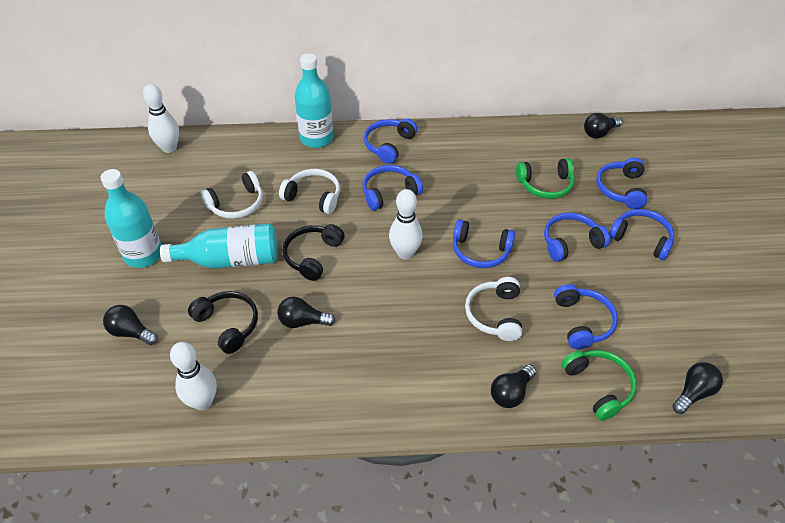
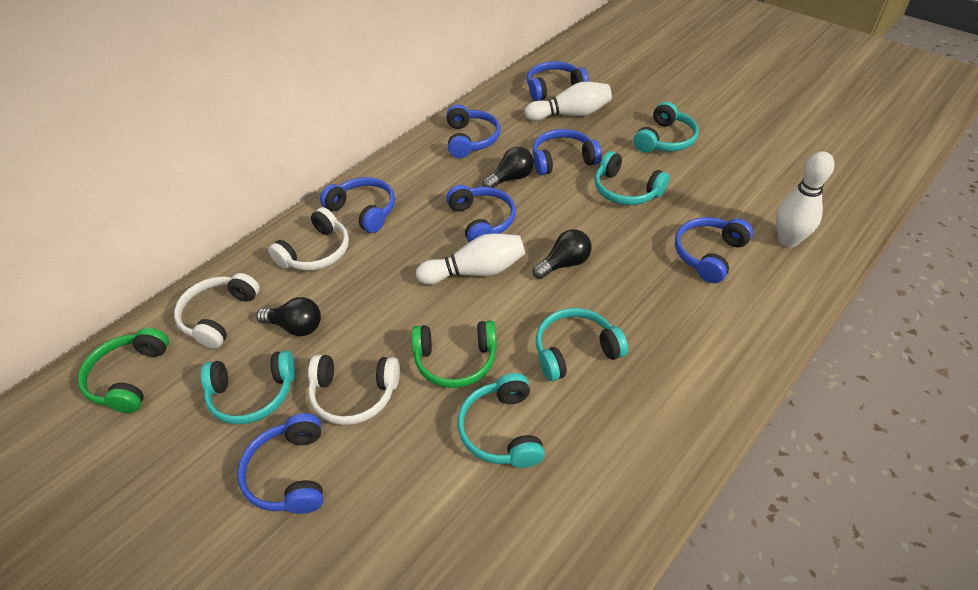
black headphones: [188,291,258,354] [283,224,345,281] = 2 -> none = 0
black light bulb: [103,305,158,345] [277,297,335,328] [491,364,536,408] [584,113,622,139] [672,362,723,414] = 5 -> [256,297,321,336] [482,147,534,188] [533,229,592,279] = 3
turquoise bottle: [101,169,161,268] [160,223,278,269] [295,53,333,148] = 3 -> none = 0
turquoise headphones: none = 0 -> [201,350,296,424] [457,373,545,468] [536,308,628,381] [595,151,670,205] [634,102,699,153] = 5

